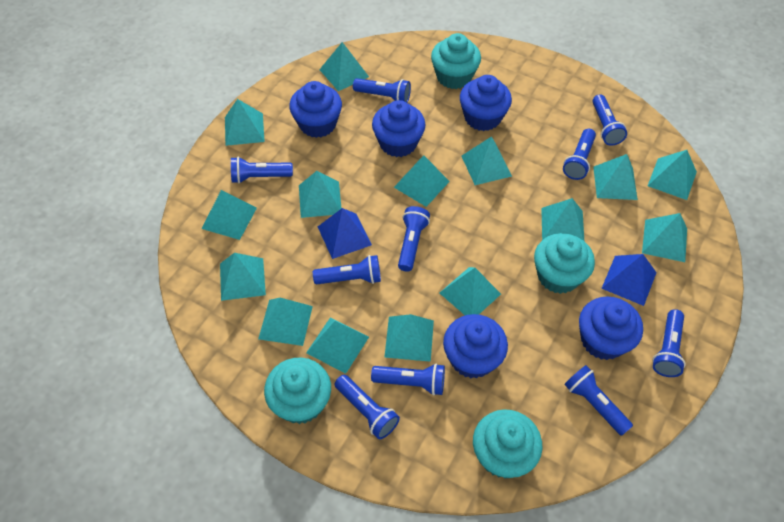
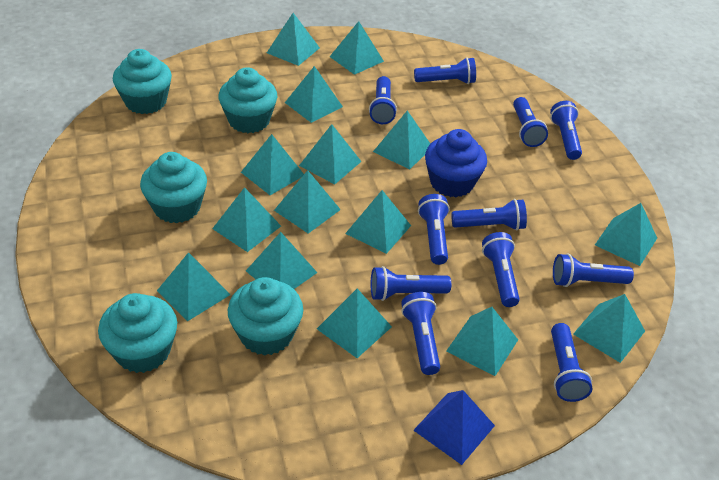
blue cupcake: [289,81,342,138] [372,100,425,157] [443,314,508,379] [460,75,512,131] [579,296,643,360] = 5 -> [425,129,487,197] = 1
blue flashlight: [231,157,293,184] [313,255,381,284] [335,375,400,439] [353,78,411,103] [371,363,445,396] [398,206,430,272] [563,129,596,180] [564,365,633,436] [592,94,627,146] [652,309,686,377] = 10 -> [369,76,397,124] [371,266,451,301] [401,292,440,375] [414,57,476,84] [418,194,450,265] [451,199,527,230] [482,232,520,307] [513,97,548,147] [550,101,582,160] [551,323,593,402] [553,253,634,287] = 11
blue pyramid: [318,208,372,259] [601,254,657,306] = 2 -> [413,390,495,465] = 1
turquoise cupcake: [264,358,331,424] [431,33,481,89] [473,409,542,478] [534,233,595,294] = 4 -> [98,293,177,373] [113,49,172,114] [140,152,207,223] [218,67,278,133] [228,277,303,356] = 5

